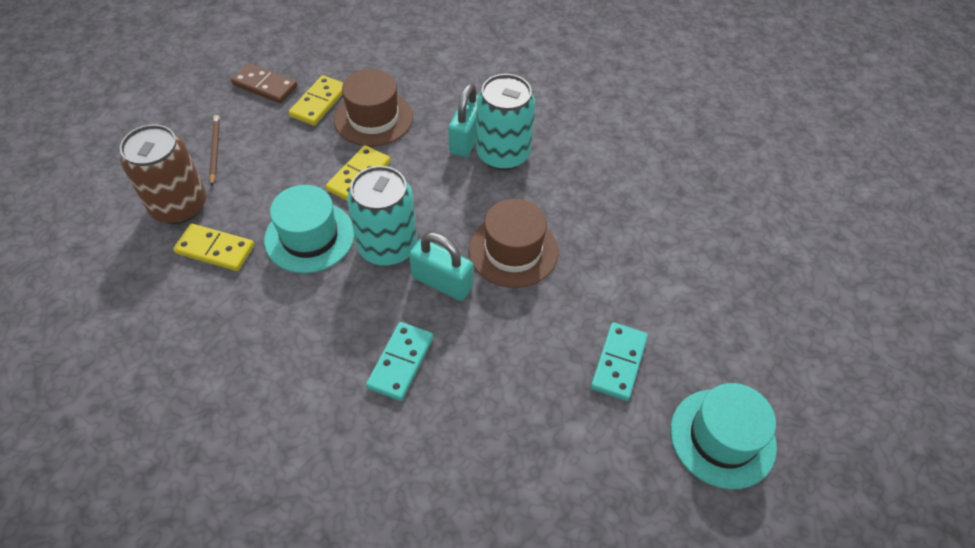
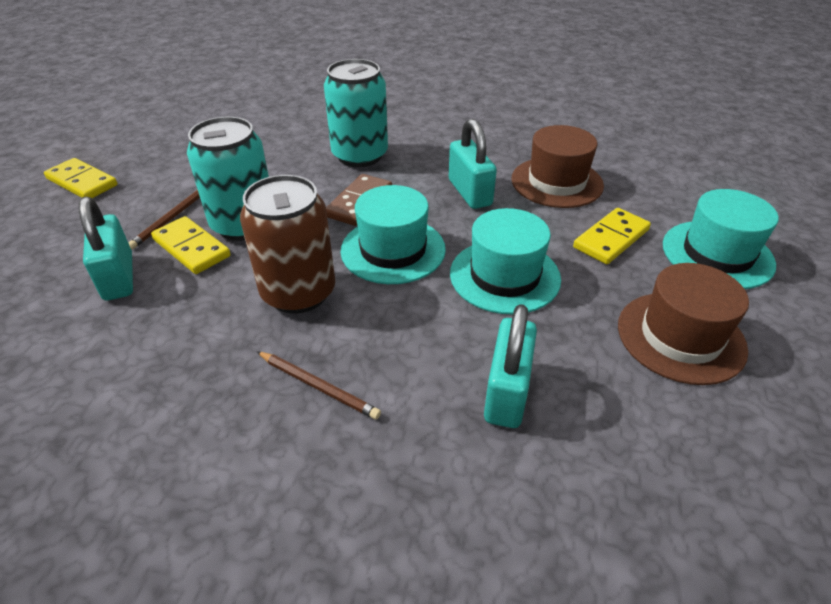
brown pencil: [209,115,220,186] = 1 -> [128,190,200,249] [257,351,381,420] = 2
turquoise domino: [366,322,433,401] [591,322,648,401] = 2 -> none = 0
turquoise hat: [264,185,354,273] [670,383,777,489] = 2 -> [340,185,446,284] [450,208,561,314] [663,189,779,289] = 3
turquoise padlock: [409,232,473,301] [448,83,478,157] = 2 -> [79,197,133,300] [449,119,497,209] [484,304,537,428] = 3

